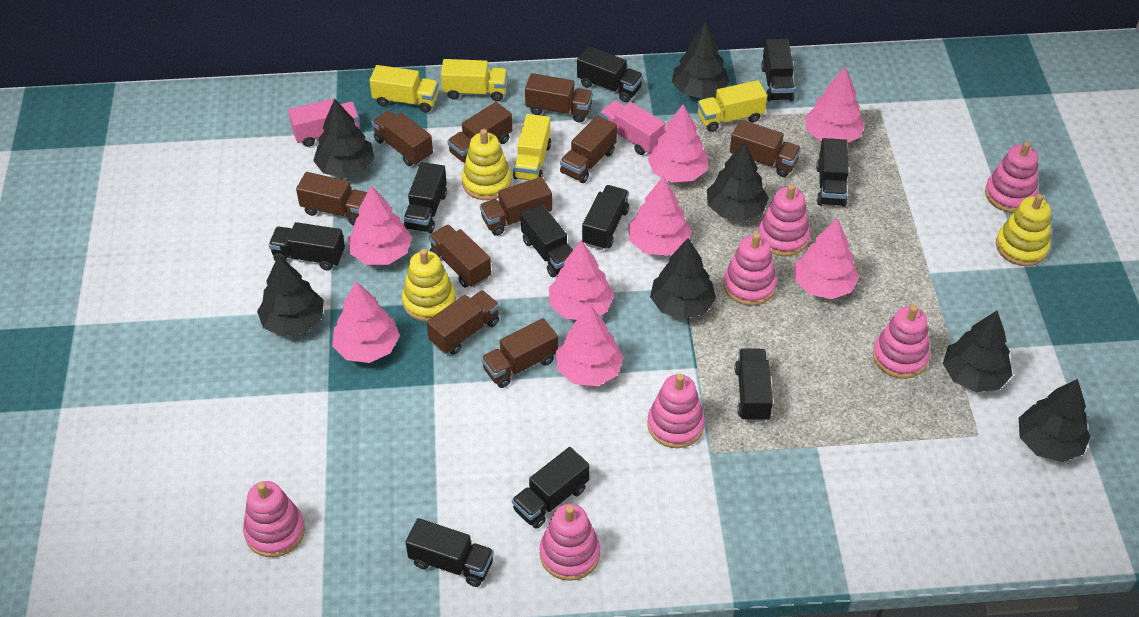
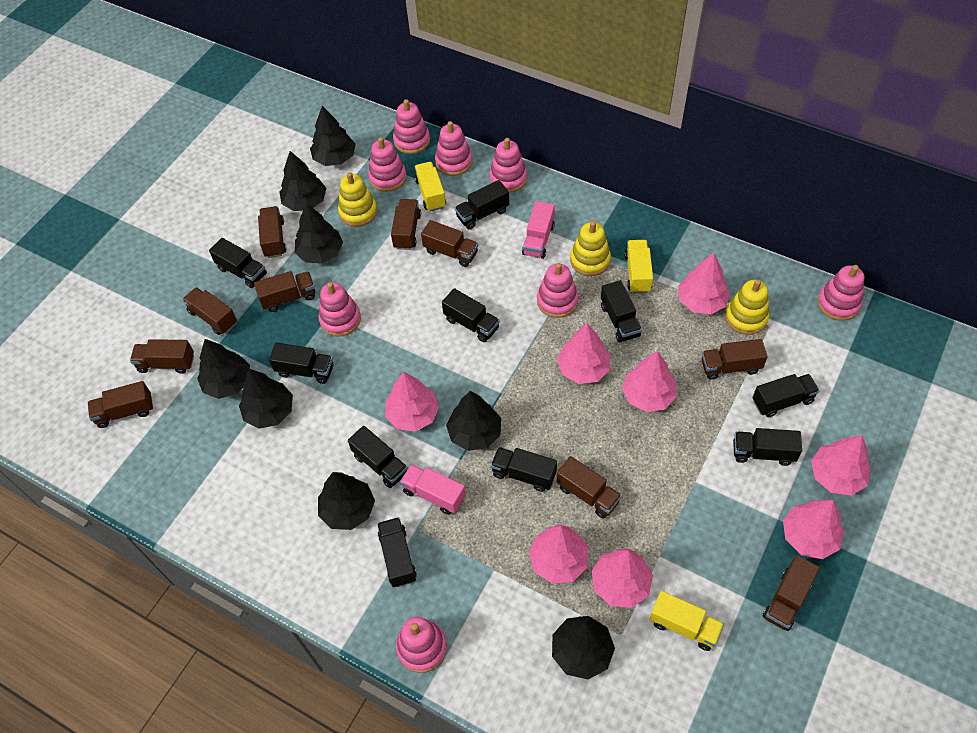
black tree: [257,255,324,337] [313,99,375,178] [650,238,716,319] [672,22,730,99] [707,141,769,221] [943,311,1012,392] [1019,379,1091,462] = 7 -> [197,339,250,399] [239,369,293,429] [279,151,326,211] [295,204,343,263] [310,106,356,166] [318,472,375,530] [446,391,501,451] [552,616,615,679] = 8
pink stacking toy: [243,481,305,557] [540,504,600,581] [647,374,705,448] [723,233,777,306] [758,184,810,256] [873,305,930,379] [985,141,1038,213] = 7 -> [319,282,361,337] [368,137,407,192] [393,99,430,154] [396,617,447,673] [435,121,473,176] [489,138,527,193] [537,263,578,318] [817,265,864,321] = 8
yellow truck: [370,65,439,113] [441,59,507,101] [513,114,551,180] [698,80,767,132] = 4 -> [415,162,446,211] [624,240,653,293] [649,591,724,651] = 3

